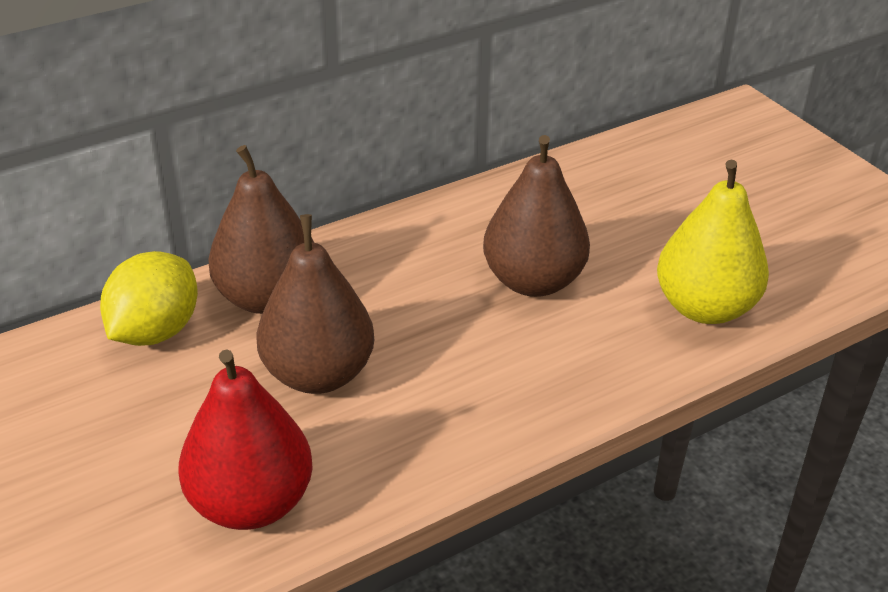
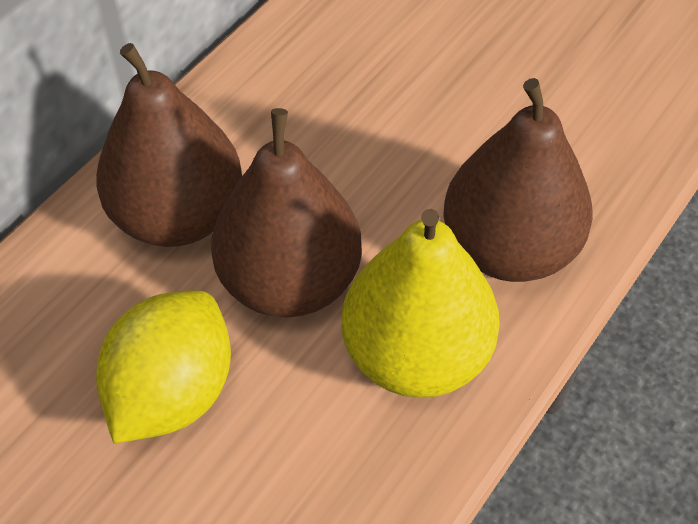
red pear: [178,349,313,530] = 1 -> none = 0

